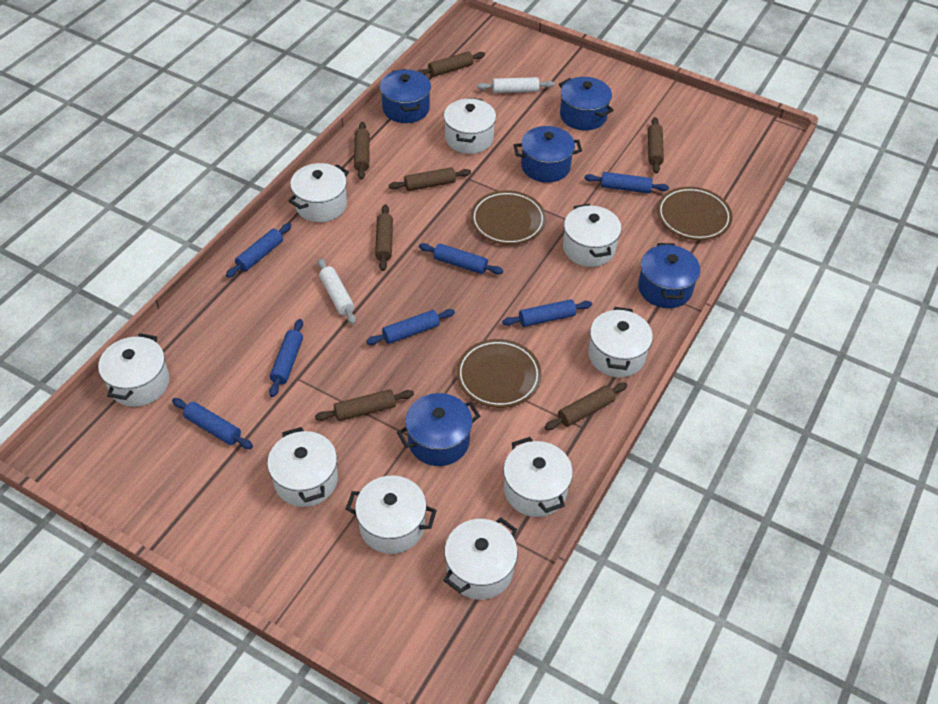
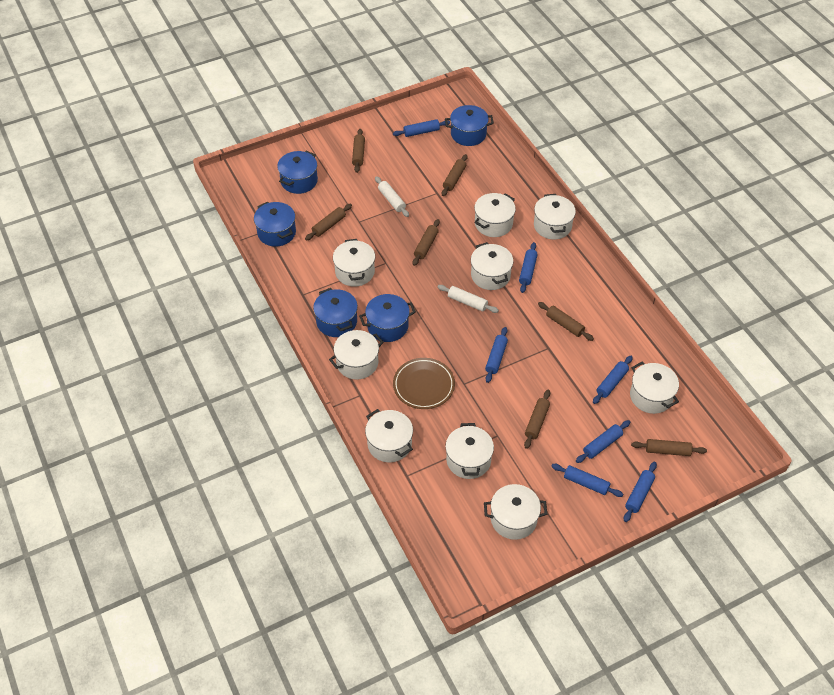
brown plate: [456,339,542,408] [471,190,546,245] [657,187,732,240] = 3 -> [393,358,455,409] = 1

